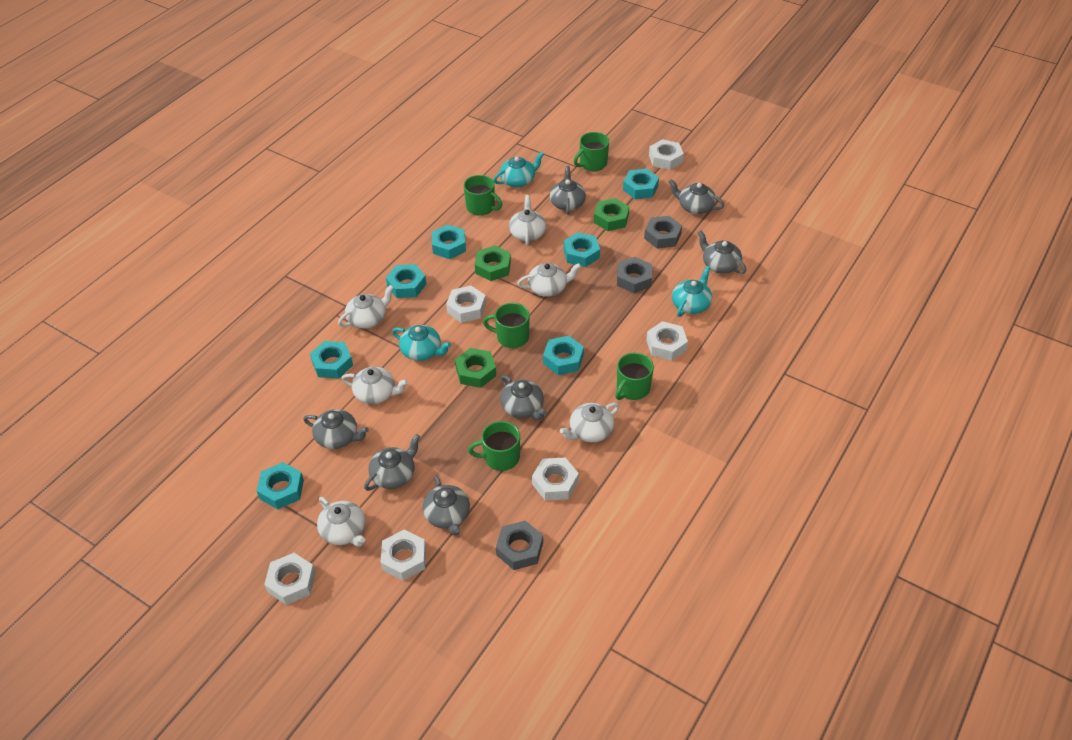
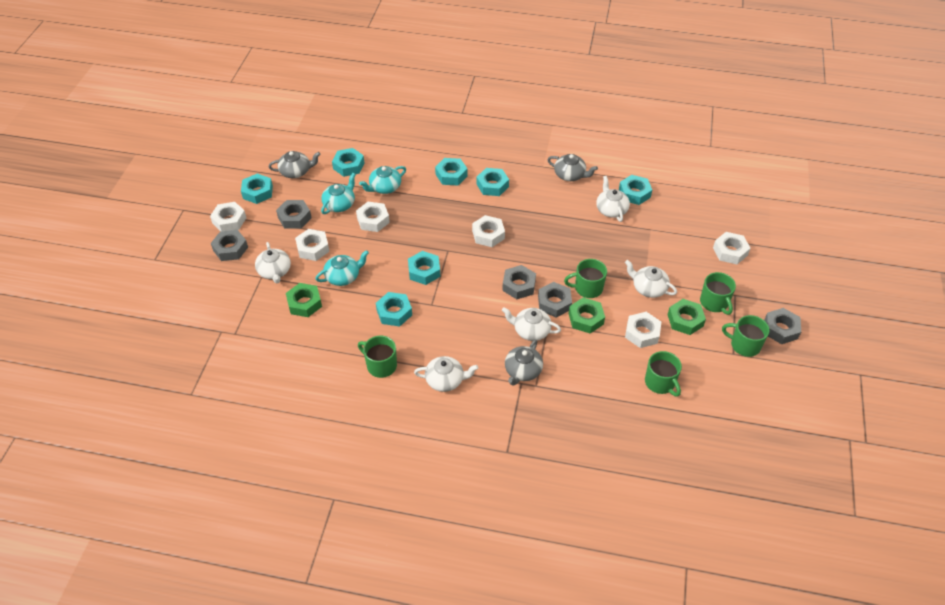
grey nut: [496,521,543,570] [617,257,652,293] [644,216,682,249] = 3 -> [211,230,248,261] [276,200,312,229] [502,265,536,299] [538,282,572,318] [764,308,801,344] = 5
grey teapot: [303,409,369,449] [364,434,420,491] [423,476,470,536] [500,375,547,420] [549,166,586,215] [669,179,725,214] [698,231,746,274] = 7 -> [269,151,321,178] [505,340,543,385] [547,154,598,181] = 3
white teapot: [317,497,365,547] [338,285,394,328] [342,366,408,404] [509,195,546,246] [518,263,581,297] [560,403,619,442] = 6 -> [255,242,291,284] [414,356,478,392] [502,307,561,341] [596,176,630,222] [625,260,677,298] = 5

